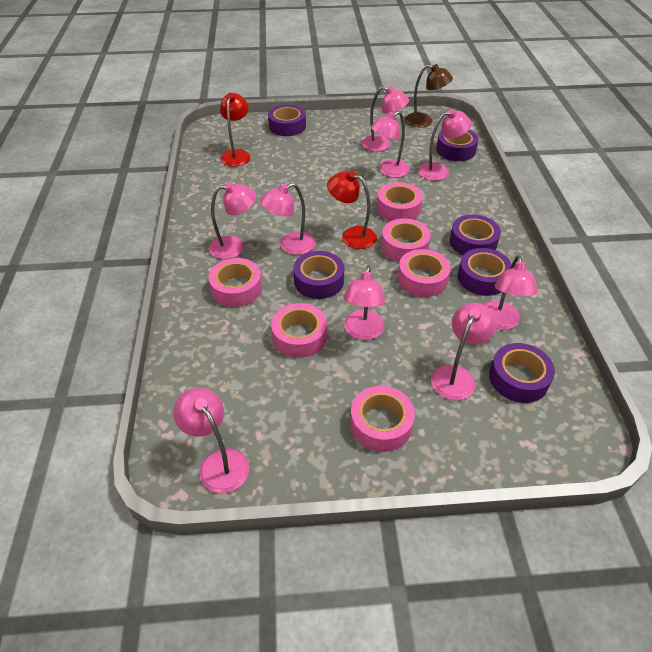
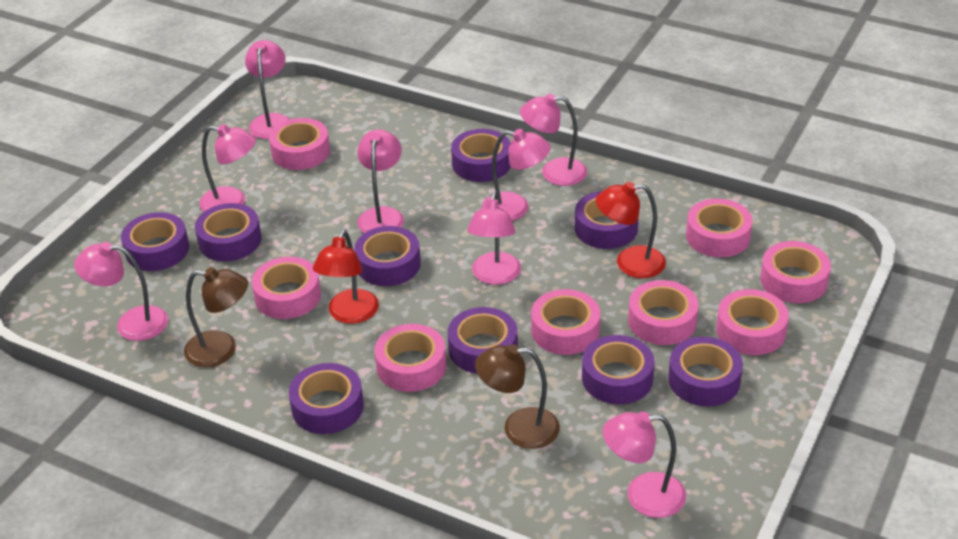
brown lamp: [405,64,453,127] = 1 -> [184,267,248,367] [475,344,560,449] = 2
pink lamp: [173,387,249,493] [209,182,256,259] [260,183,315,255] [343,265,385,340] [362,86,409,151] [371,111,410,178] [418,109,472,180] [431,303,497,400] [483,255,538,330] = 9 -> [74,242,168,341] [199,124,256,211] [245,40,290,139] [357,129,404,233] [467,192,521,285] [482,129,551,221] [520,94,587,186] [602,411,686,518] = 8
pink tape: [209,258,262,307] [271,303,327,358] [350,386,415,452] [377,182,423,221] [381,218,431,262] [398,249,451,297] = 6 -> [252,257,321,319] [269,118,330,170] [375,324,446,392] [531,289,600,355] [628,280,699,345] [686,199,753,257] [716,289,789,355] [760,241,831,303] = 8
purple tape: [268,105,306,136] [293,251,344,299] [436,130,479,161] [450,215,501,255] [458,248,512,296] [489,343,555,403] = 6 -> [121,212,189,271] [195,203,262,261] [289,363,364,434] [354,226,421,286] [448,307,518,374] [451,129,511,182] [575,191,638,249] [582,335,655,404] [668,337,743,406] = 9

